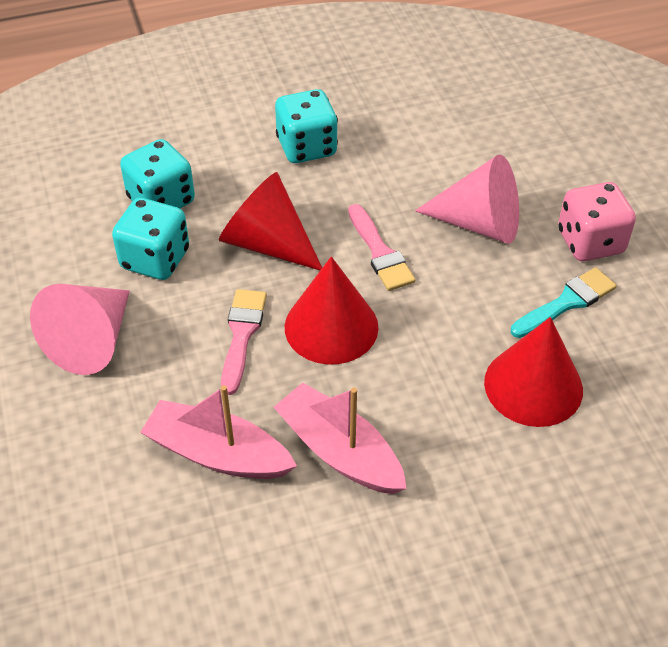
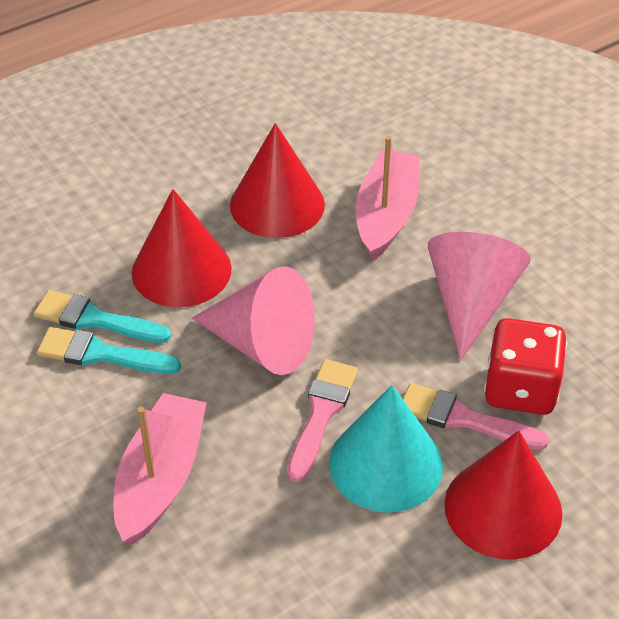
pink dice: [558,182,636,261] = 1 -> none = 0
red dice: none = 0 -> [484,318,567,415] = 1
turquoise brush: [511,267,617,338] = 1 -> [34,290,171,343] [37,327,181,374] = 2
turquoise cone: none = 0 -> [329,385,443,513] = 1
turquoise dice: [112,198,189,280] [120,139,195,208] [275,89,338,163] = 3 -> none = 0

